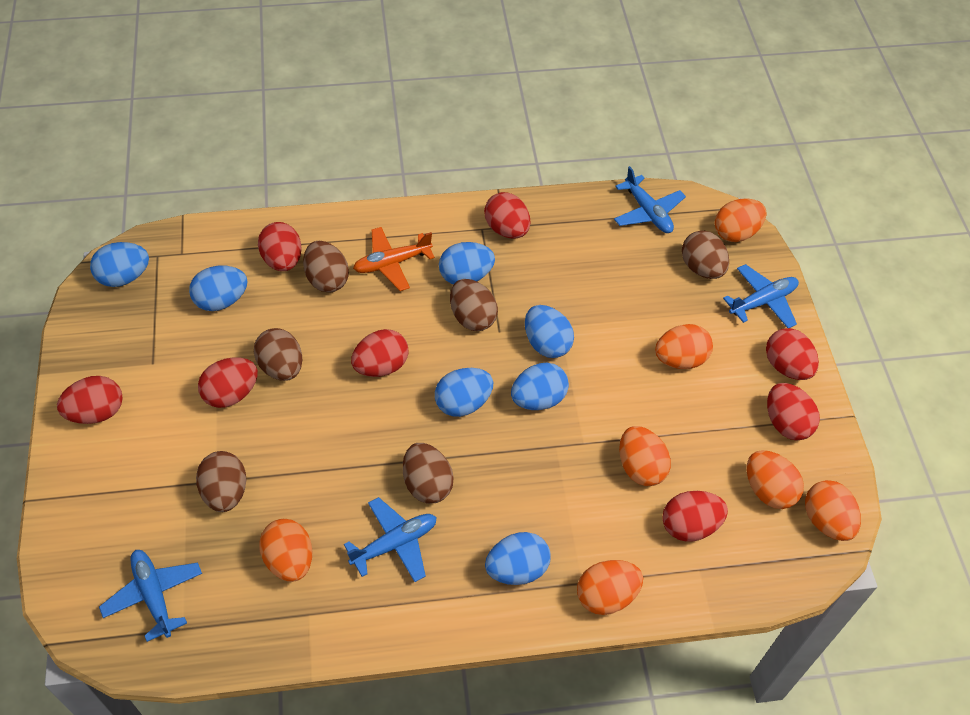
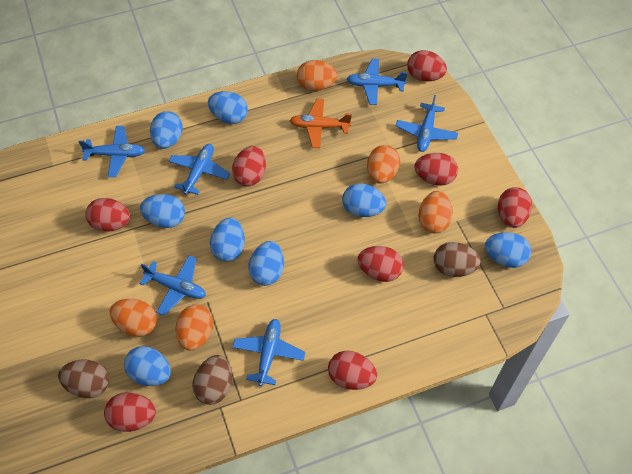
blue egg: [90,242,149,287] [189,266,248,311] [435,368,493,417] [439,242,495,284] [485,532,551,585] [511,362,569,410] [525,305,574,358] = 7 -> [124,346,171,386] [140,194,185,228] [150,111,183,149] [208,91,248,124] [210,218,245,262] [248,241,284,286] [342,183,386,217] [485,232,531,268] = 8
blue plane: [99,550,202,642] [344,497,437,582] [614,166,686,233] [723,264,799,328] = 4 -> [79,126,145,177] [140,255,206,316] [169,144,230,195] [232,319,306,386] [347,58,408,105] [396,95,458,152] = 6
brown egg: [196,451,246,512] [254,328,302,381] [303,241,349,293] [403,443,454,504] [450,279,498,331] [682,231,729,279] = 6 -> [58,360,110,398] [192,355,232,405] [434,242,481,277] = 3
orange egg: [259,519,312,582] [577,560,643,615] [619,426,671,486] [655,324,713,369] [714,198,767,242] [747,450,804,509] [805,480,861,541] = 7 -> [110,299,157,337] [176,304,213,350] [297,60,337,91] [367,145,400,184] [418,191,453,233] = 5

